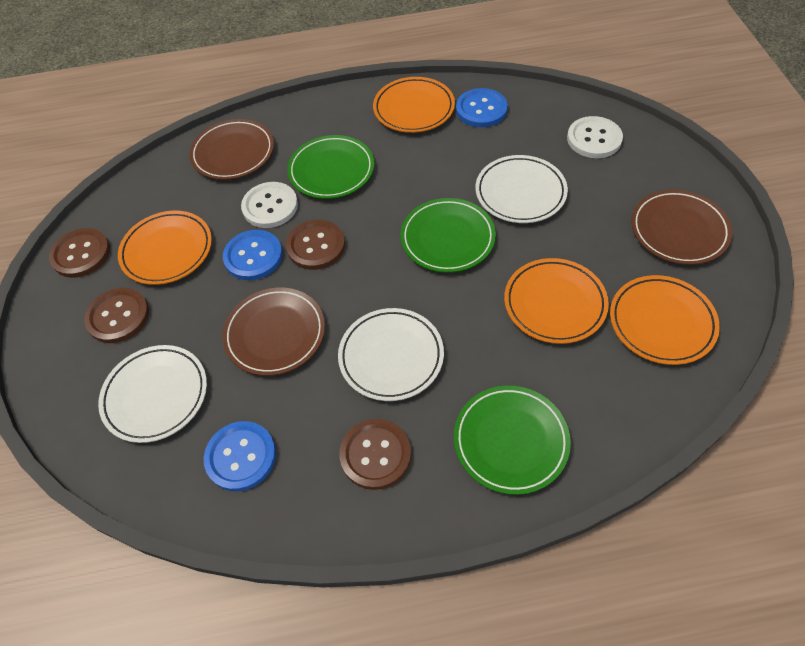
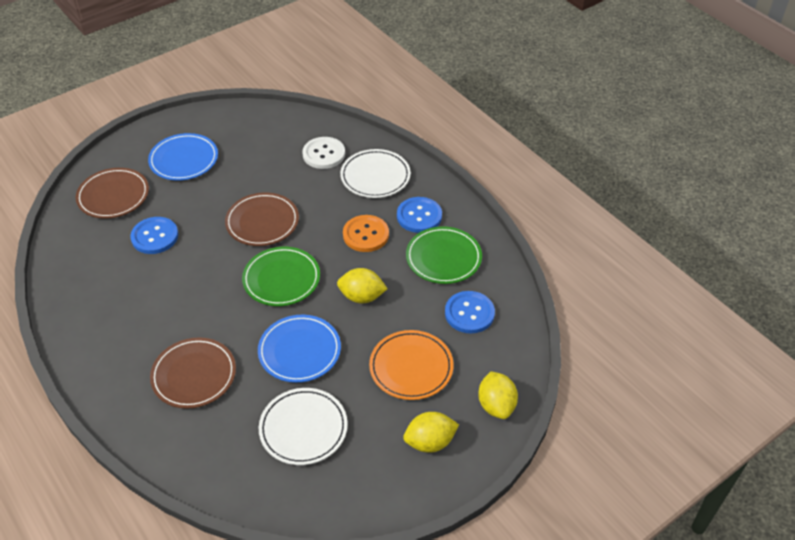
blue plate: none = 0 -> [148,133,218,180] [258,315,341,383] = 2
brown button: [49,228,110,278] [84,288,149,343] [286,220,345,270] [339,419,411,490] = 4 -> none = 0
green plate: [287,135,374,199] [401,198,496,273] [454,386,571,495] = 3 -> [242,247,320,306] [406,226,482,284] = 2
orange button: none = 0 -> [343,215,389,252] = 1
orange plate: [118,211,212,285] [373,77,455,133] [504,258,609,344] [610,275,720,365] = 4 -> [369,330,454,400] = 1
white button: [241,182,298,228] [567,116,623,158] = 2 -> [302,137,345,169] = 1
white plate: [98,345,207,443] [338,308,444,401] [476,155,568,223] = 3 -> [259,388,348,465] [340,149,411,198] = 2
yellow lemon: none = 0 -> [337,268,388,304] [403,412,459,453] [478,371,518,419] = 3

